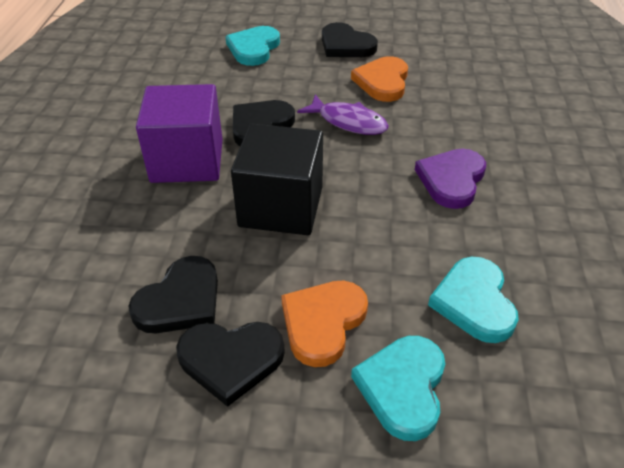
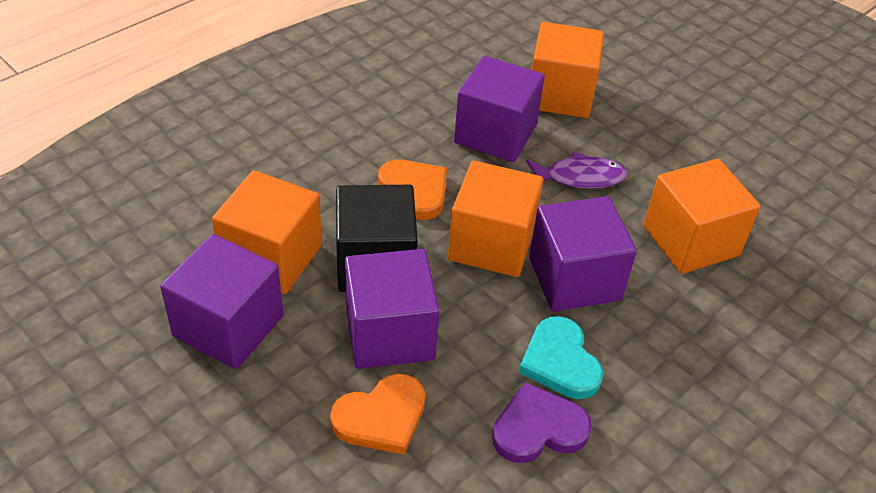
black heart: [128,256,218,333] [176,322,285,407] [233,100,295,146] [322,22,378,57] = 4 -> none = 0
orange cube: none = 0 -> [212,170,322,294] [448,161,543,277] [532,22,604,118] [643,159,761,274] = 4
purple cube: [136,84,222,183] = 1 -> [160,234,283,369] [345,249,440,369] [454,56,545,162] [529,196,637,311] = 4
turquoise heart: [225,26,280,66] [351,336,445,441] [428,257,519,343] = 3 -> [519,316,604,399] = 1

